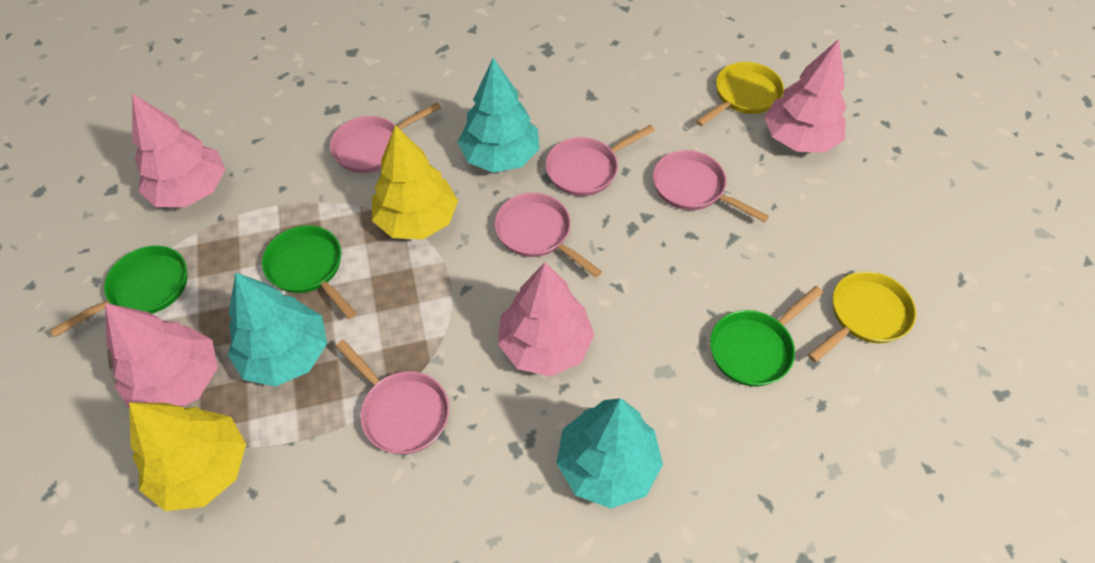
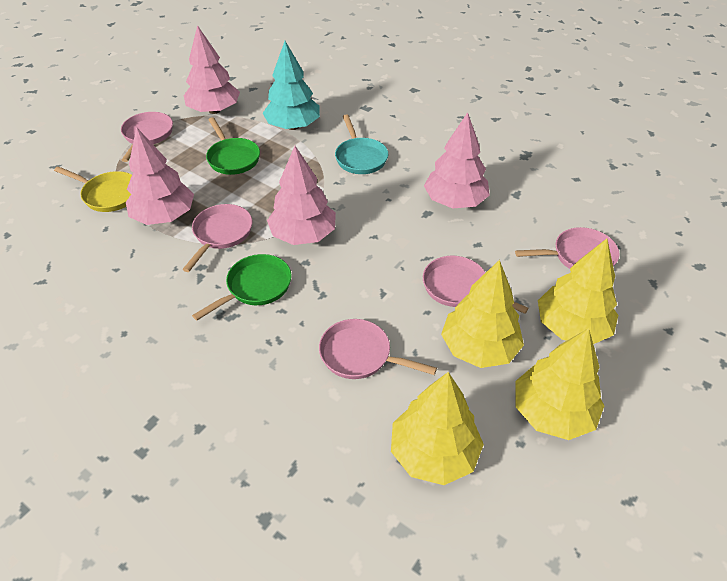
green pan: [50,246,188,337] [262,225,356,319] [710,286,823,386] = 3 -> [192,254,292,321] [206,117,260,175] = 2
turquoise pan: none = 0 -> [335,114,388,174] = 1
turquoise tree: [228,273,327,387] [458,58,539,173] [556,398,663,509] = 3 -> [263,41,320,130] = 1
yellow pan: [696,62,784,126] [808,271,916,362] = 2 -> [54,166,132,212] = 1
yellow tree: [129,403,246,511] [372,125,458,239] = 2 -> [391,372,484,485] [441,260,524,368] [515,328,604,440] [538,239,618,344] = 4

